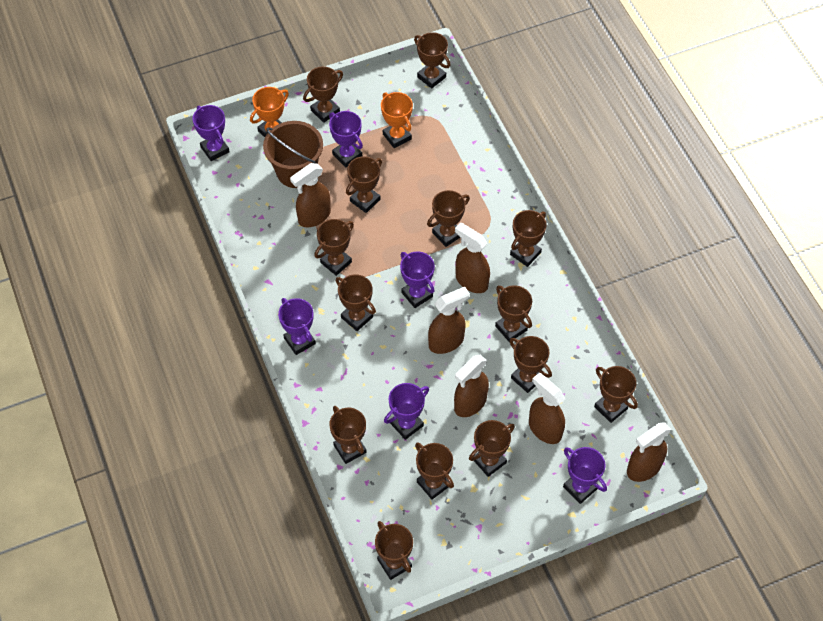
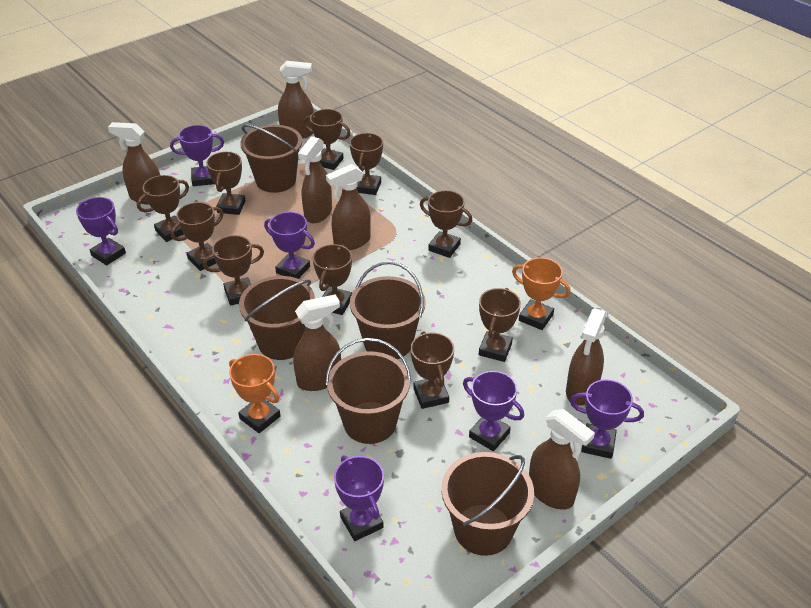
brown bucket: [263,121,323,188] = 1 -> [239,276,315,360] [240,124,302,193] [326,338,411,444] [350,261,426,359] [441,452,534,556] = 5
brown spray bottle: [290,163,331,227] [428,287,469,354] [454,355,489,417] [455,223,490,293] [529,373,565,444] [627,422,671,482] = 6 -> [108,122,160,204] [278,61,314,138] [293,294,341,391] [298,136,332,223] [326,164,371,250] [529,409,595,510] [566,308,607,406] = 7
brown trophy: [303,66,343,123] [314,219,354,276] [329,406,367,464] [336,274,376,331] [346,156,382,213] [375,521,413,580] [414,32,451,88] [415,443,454,500] [427,190,470,247] [469,420,515,477] [495,285,532,342] [510,210,547,267] [510,336,552,393] [594,366,638,423] = 14 -> [137,175,189,242] [171,202,224,271] [203,235,264,306] [206,152,245,215] [304,109,351,170] [313,244,352,315] [349,133,383,195] [411,331,454,409] [420,190,473,258] [479,288,521,362] = 10

